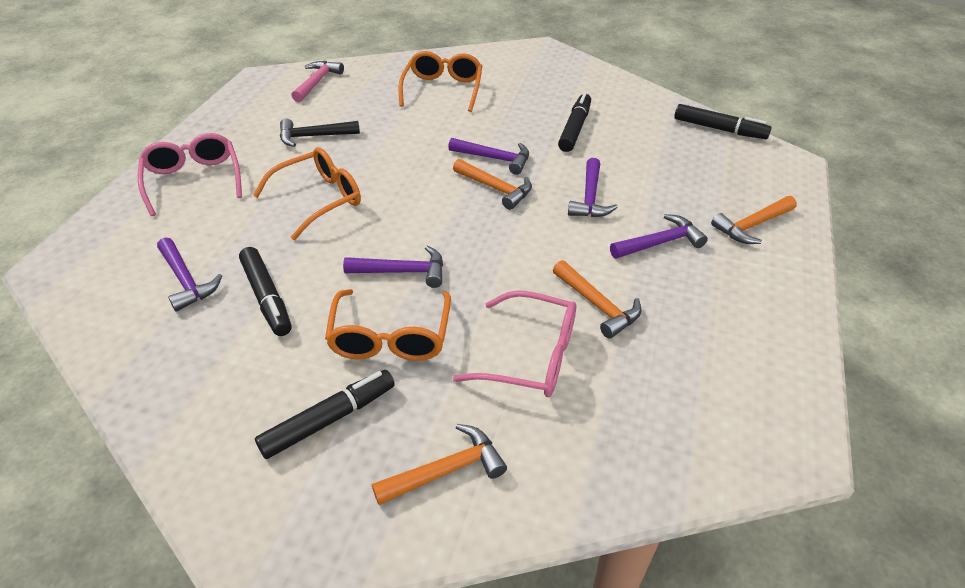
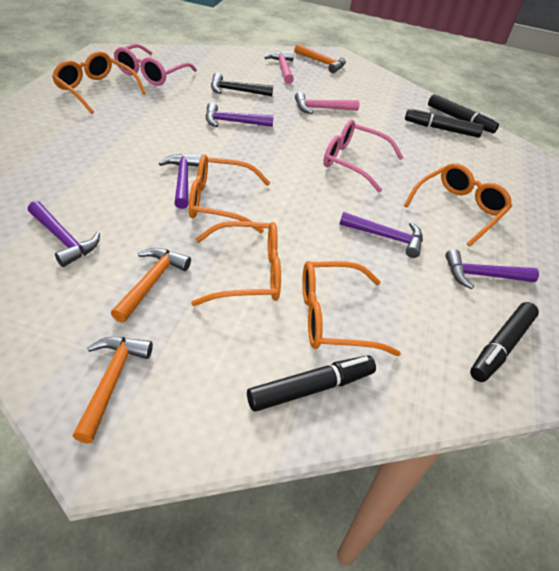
orange glasses: [253,147,361,240] [325,289,451,361] [398,51,482,112] = 3 -> [52,51,146,114] [189,154,270,233] [191,221,281,306] [302,261,401,356] [404,163,512,247] = 5
orange hammer: [372,424,507,505] [453,159,532,210] [553,260,642,339] [711,196,797,244] = 4 -> [73,337,153,444] [111,248,191,323] [294,44,346,73] = 3
pink hammer: [291,61,344,102] = 1 -> [264,51,294,84] [295,92,359,114] = 2

